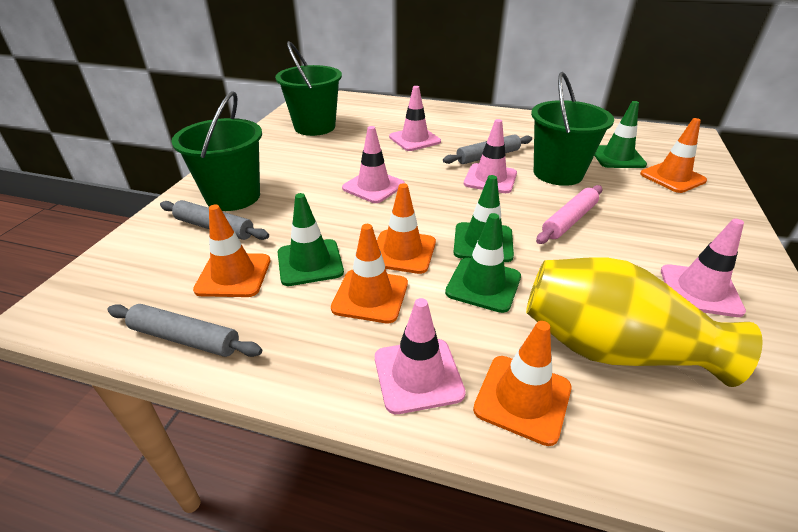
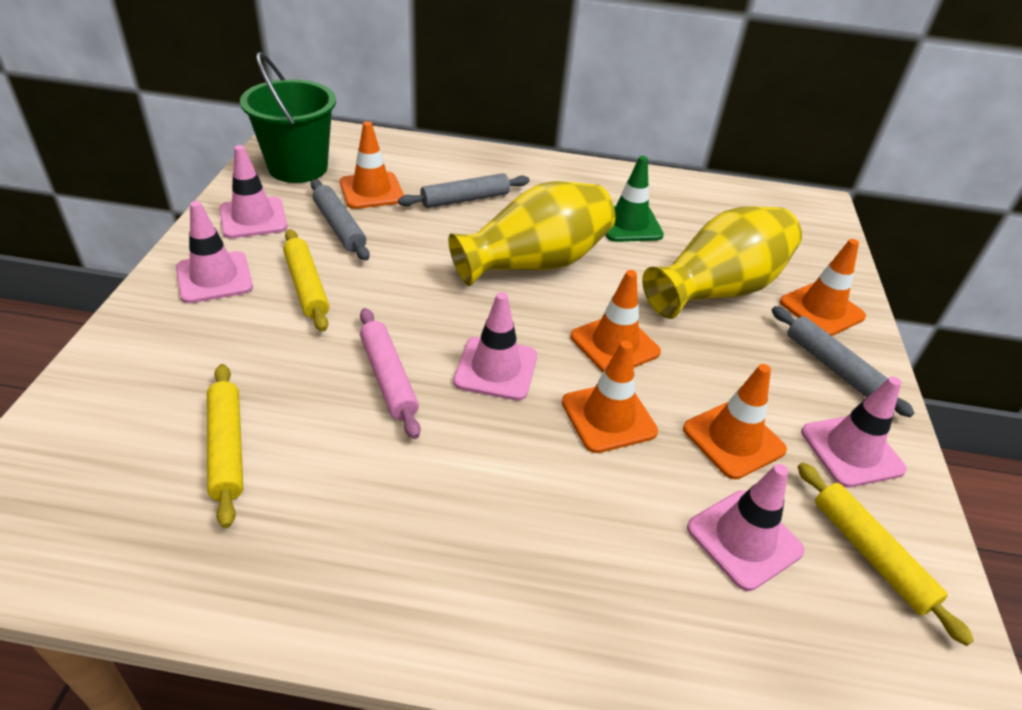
green bucket: [171,91,262,211] [275,41,342,136] [531,72,614,186] = 3 -> [240,52,336,183] = 1
green traffic cone: [278,193,344,286] [445,213,521,313] [453,175,514,262] [594,101,647,168] = 4 -> [605,156,664,242] = 1
yellow rolling pin: none = 0 -> [207,364,243,528] [283,229,329,332] [798,462,974,646] = 3
yellow vase: [526,257,763,387] = 1 -> [448,181,615,286] [642,206,802,319] = 2

